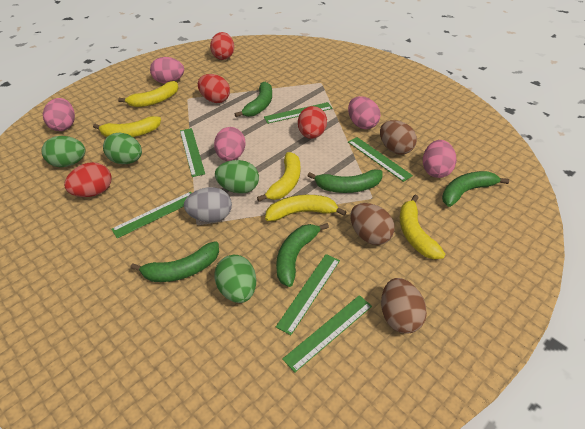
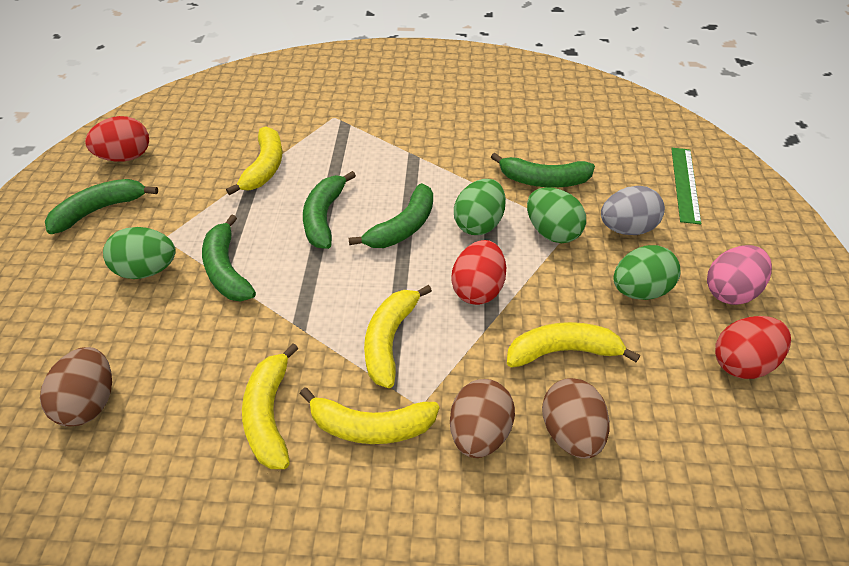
green ruler: [111,192,192,238] [180,128,205,177] [264,102,333,124] [276,254,340,335] [282,295,372,373] [348,137,413,182] = 6 -> [671,148,701,225] = 1
pink egg: [43,98,75,131] [150,57,184,84] [214,127,246,161] [348,96,381,129] [423,140,456,178] = 5 -> [707,245,772,305] = 1
red egg: [64,162,111,197] [198,74,230,103] [210,32,234,60] [298,106,327,139] = 4 -> [85,116,149,162] [451,240,506,305] [715,316,791,379] = 3

